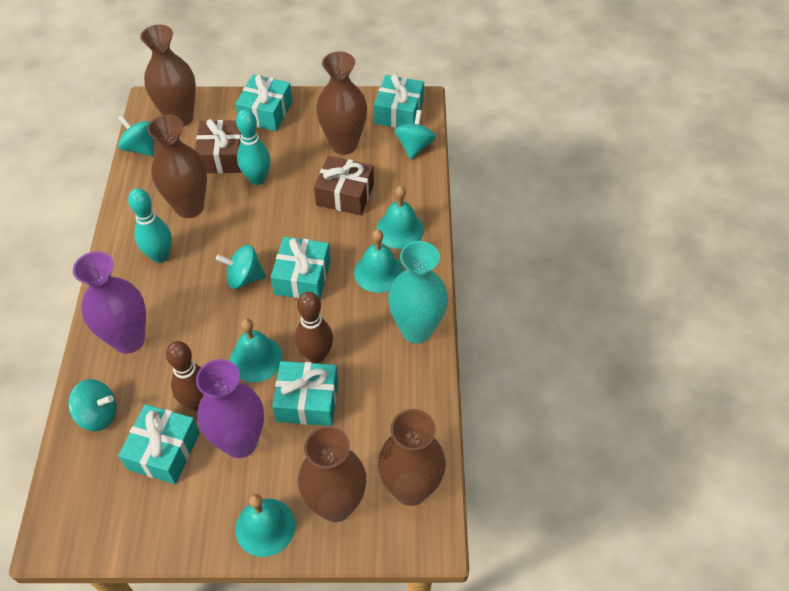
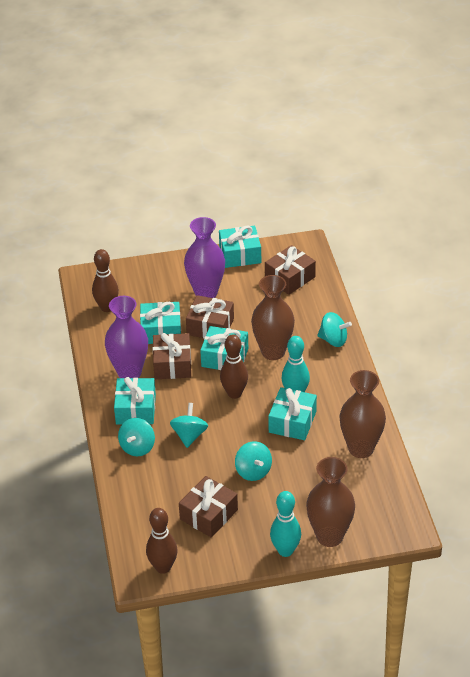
brown bowling pin: [166,341,204,411] [295,292,333,363] = 2 -> [92,249,119,312] [146,508,178,574] [220,334,248,399] = 3
brown gift: [195,119,242,174] [314,156,374,215] = 2 -> [153,333,191,379] [179,476,238,538] [186,295,234,338] [265,245,316,295] = 4
brown vase: [140,25,196,127] [147,115,207,218] [298,426,366,522] [316,51,367,155] [378,409,446,506] = 5 -> [251,275,295,360] [306,457,355,547] [340,370,386,458] = 3
turquoise bell: [230,319,283,382] [235,494,295,557] [354,229,403,293] [376,186,424,249] = 4 -> none = 0
turquoise vase: [388,241,448,344] = 1 -> none = 0

